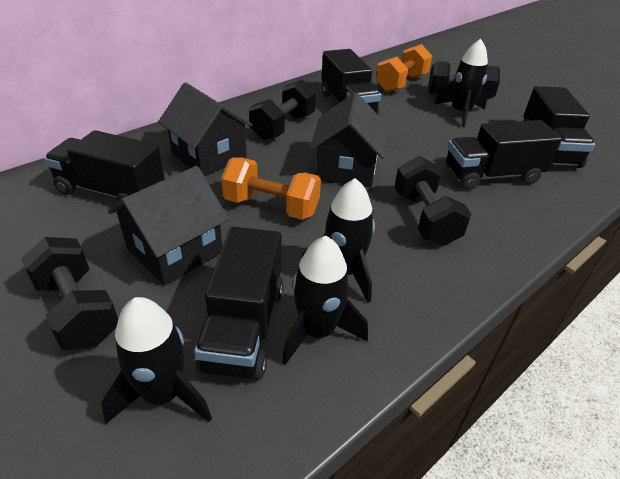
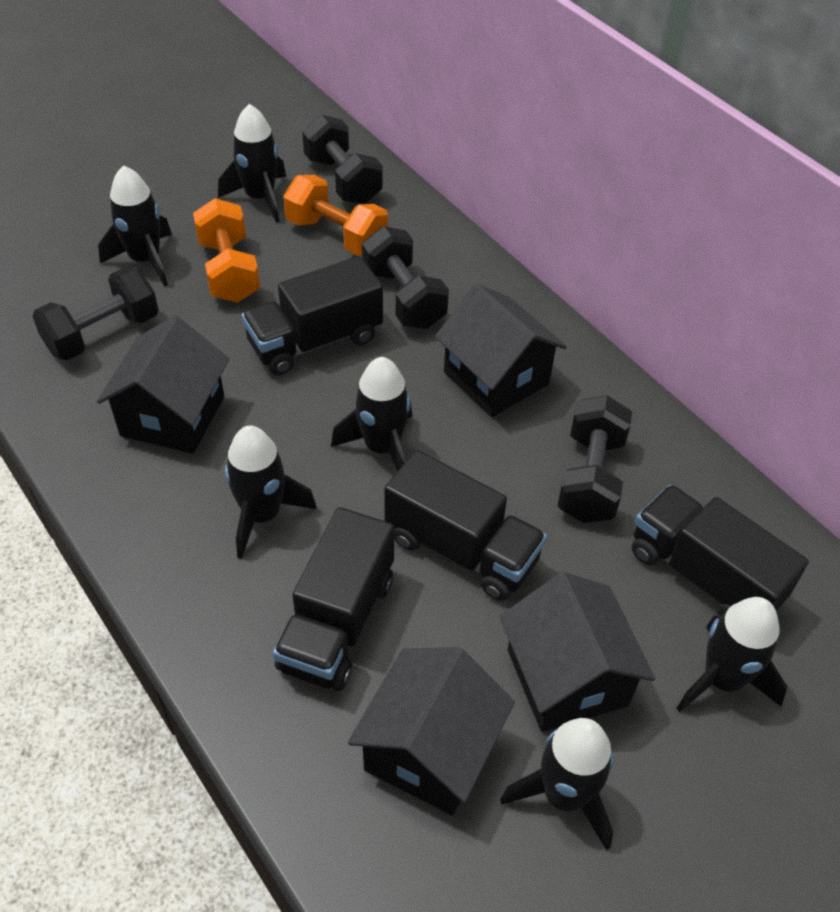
black house: [108,166,229,285] [158,82,253,176] [310,92,387,187] = 3 -> [97,315,229,454] [348,647,515,815] [435,284,567,417] [500,572,655,732] = 4
black rocket: [101,297,212,424] [282,236,368,365] [301,178,375,302] [434,39,488,127] = 4 -> [98,165,172,286] [218,104,286,223] [225,426,317,559] [331,357,412,471] [500,718,614,851] [676,597,787,712] = 6
black truck: [44,130,165,203] [194,227,283,380] [321,49,381,115] [446,120,562,190] [523,86,595,168] = 5 -> [242,256,383,375] [273,507,394,691] [384,450,547,601] [632,485,809,616] = 4

